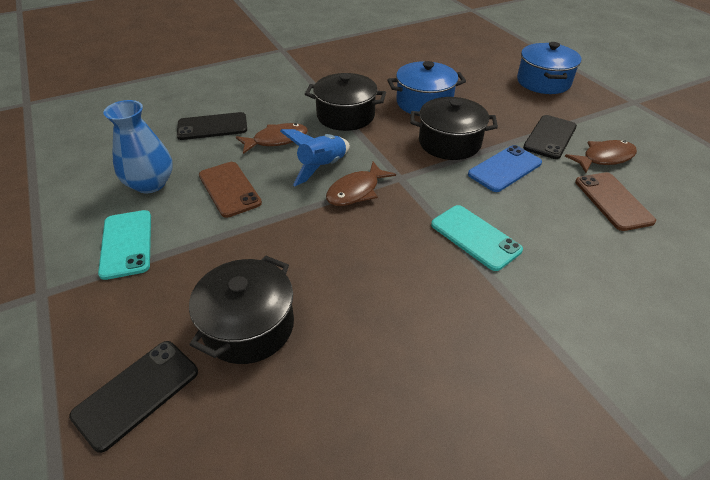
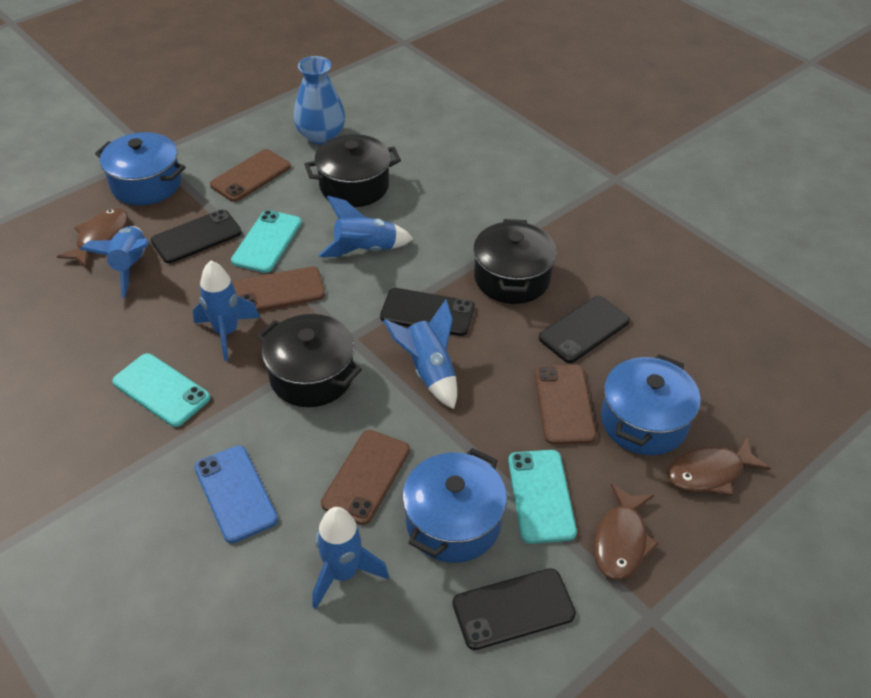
black phone: [69,341,198,453] [177,112,247,140] [523,115,577,159] = 3 -> [151,210,242,263] [380,288,475,336] [453,568,576,650] [539,296,630,363] = 4
blue pot: [387,61,466,114] [517,42,582,94] = 2 -> [95,132,185,205] [402,448,507,563] [601,354,701,455] = 3
blue rocket: [280,129,350,186] = 1 -> [80,226,149,298] [193,260,260,361] [313,507,389,609] [318,196,413,257] [383,300,457,409] = 5
brown phone: [199,162,262,218] [575,172,656,231] = 2 -> [210,149,291,202] [233,267,325,311] [321,430,410,525] [535,365,597,444] = 4
turquoise phone: [98,210,151,280] [431,205,523,271] = 2 -> [112,353,210,427] [231,210,302,273] [508,450,577,544] = 3

